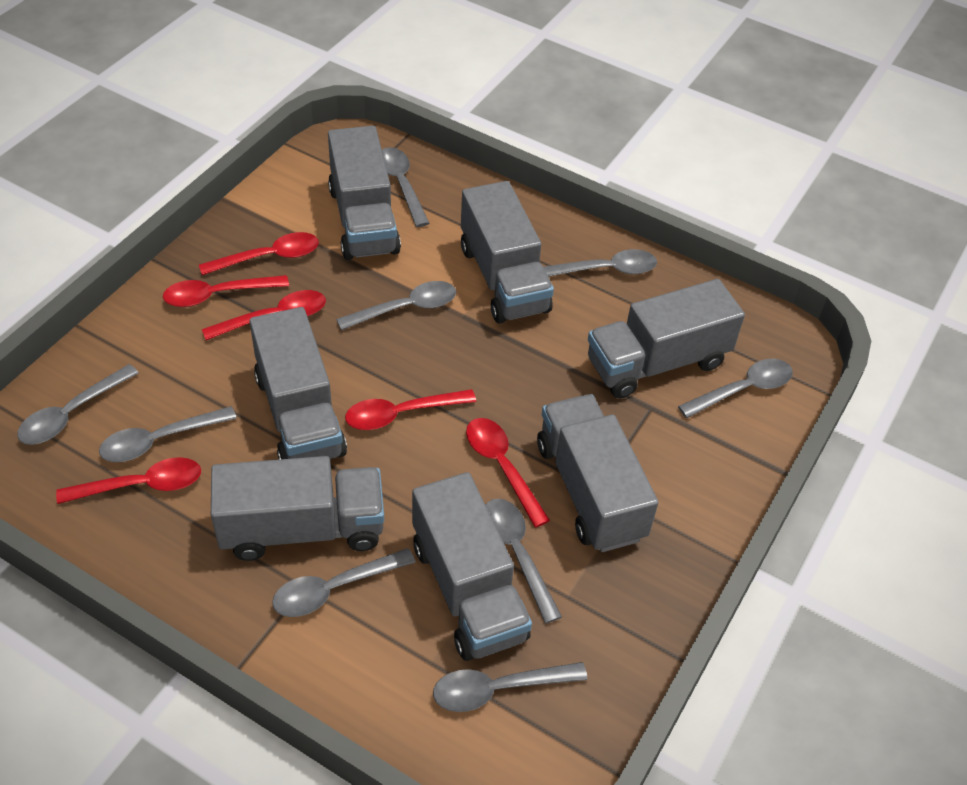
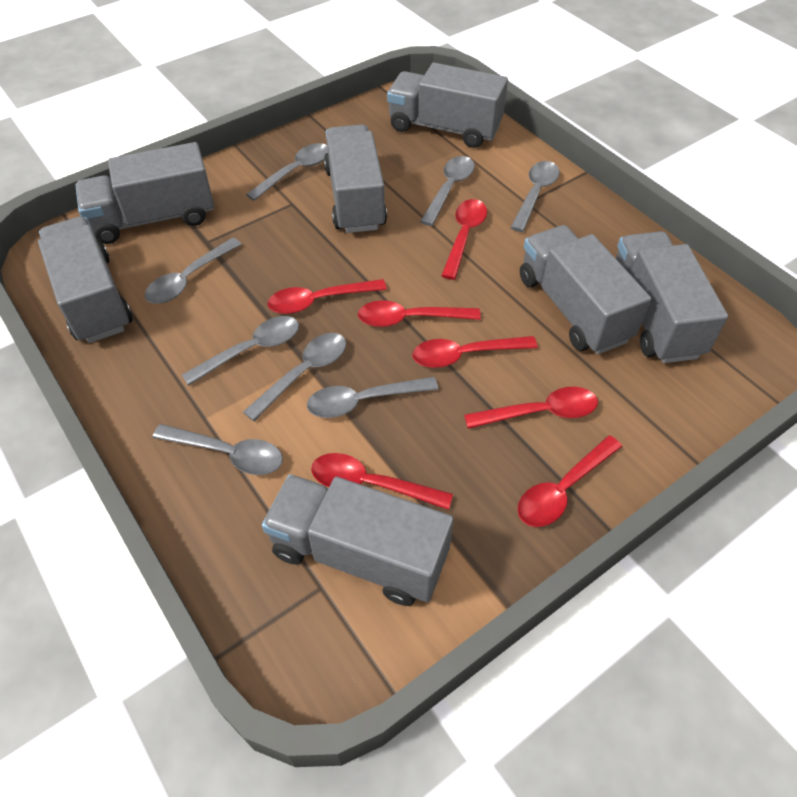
grey spoon: [17,364,138,445] [99,406,237,462] [272,548,416,617] [336,281,456,330] [382,147,430,227] [433,662,588,712] [486,499,562,624] [543,249,657,277] [678,359,793,418] = 9 -> [145,238,241,304] [152,424,283,475] [182,316,299,386] [243,333,346,421] [246,143,328,201] [307,377,438,418] [420,156,475,226] [510,161,560,232] = 8
red spoon: [56,457,201,504] [163,275,289,307] [199,232,319,275] [202,290,326,340] [345,389,476,430] [466,418,550,528] = 6 -> [268,279,387,314] [311,453,453,510] [358,300,481,327] [413,336,537,368] [441,199,487,280] [464,387,598,429] [518,435,622,527] = 7

